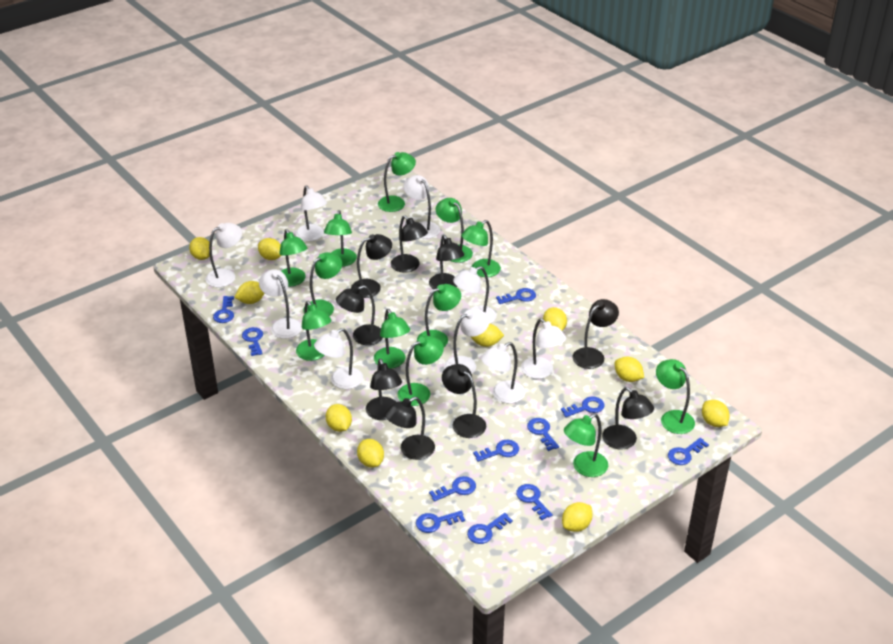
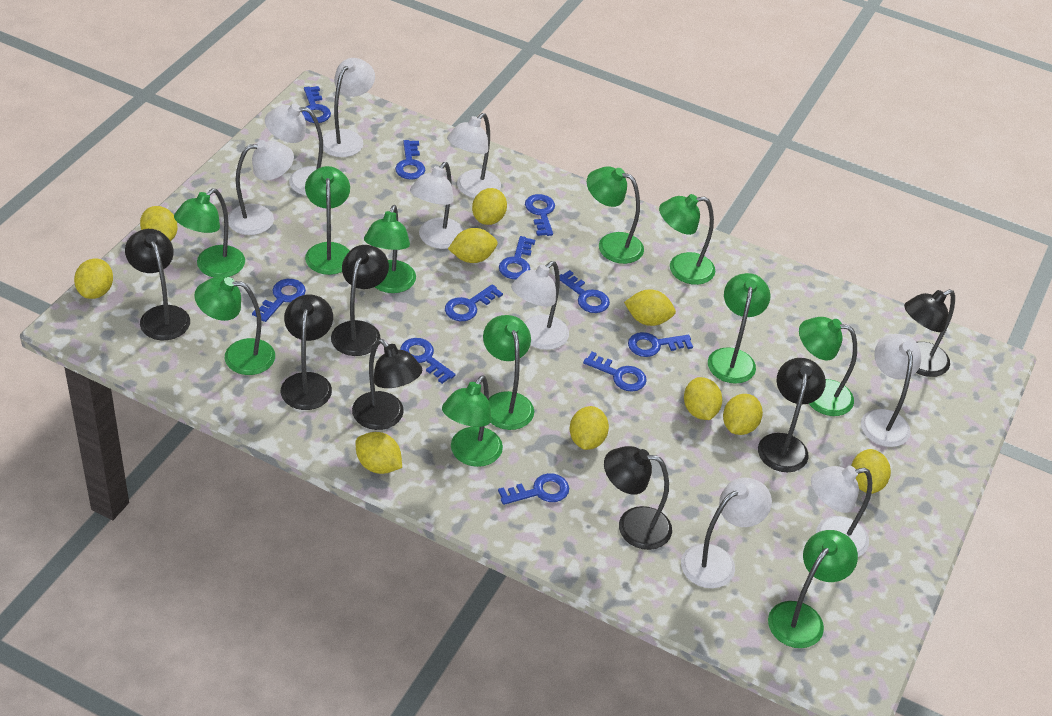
black lamp: [336,285,383,345] [351,234,392,298] [366,359,402,420] [385,397,435,460] [391,216,428,273] [429,235,464,289] [442,364,486,438] [572,299,619,369] [602,387,654,449] = 9 -> [125,229,190,340] [281,295,333,410] [331,245,389,356] [352,339,422,430] [604,446,672,550] [758,358,826,472] [904,289,955,377] = 7
green lamp: [279,229,307,286] [296,301,332,361] [303,252,342,316] [324,210,357,267] [374,309,410,369] [378,152,416,212] [398,336,444,406] [417,284,461,347] [436,198,473,263] [461,220,501,277] [564,414,608,477] [656,359,695,434] = 12 -> [174,189,245,278] [194,277,275,375] [305,166,350,275] [364,205,416,293] [442,375,503,467] [483,315,534,430] [587,166,644,264] [659,194,715,285] [708,273,770,384] [768,530,858,648] [799,317,857,416] = 11

